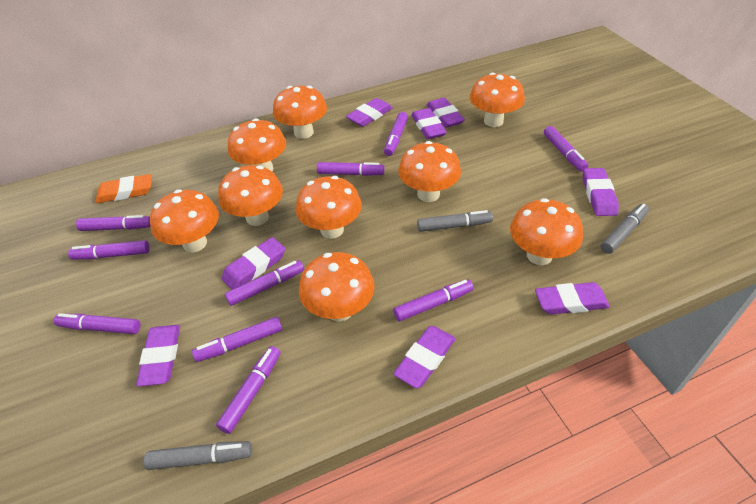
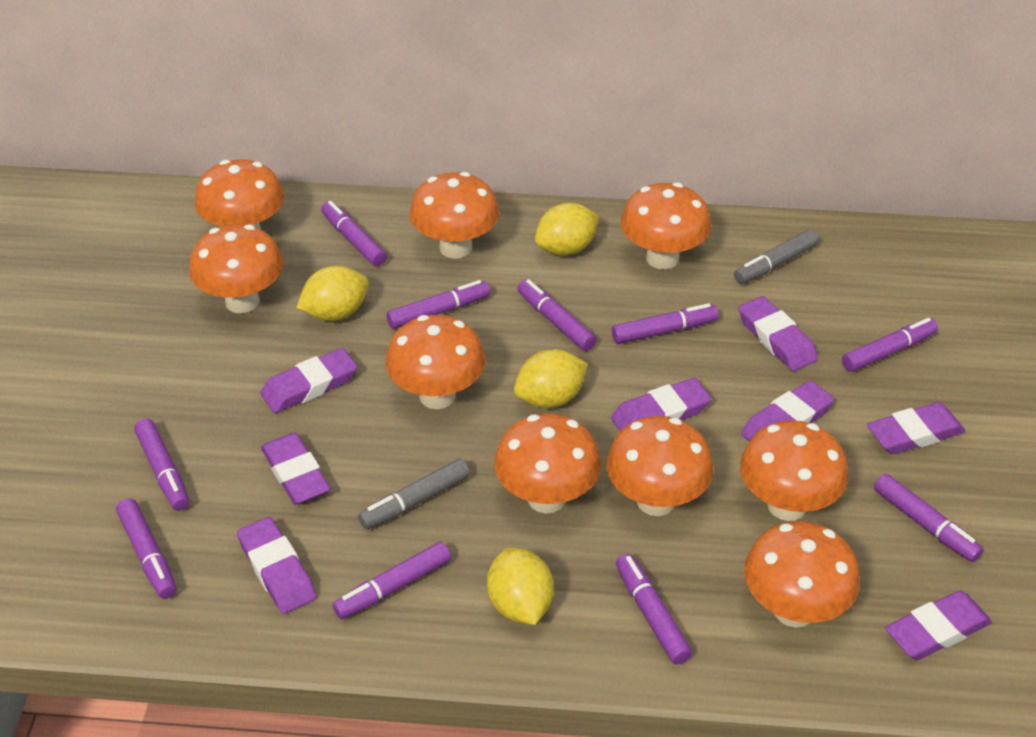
grey marker: [144,441,252,470] [417,210,493,232] [601,204,649,254] = 3 -> [358,459,470,529] [734,229,819,284] = 2
orange eraser: [96,174,152,203] = 1 -> none = 0
yellow lemon: none = 0 -> [296,266,369,321] [487,548,554,625] [514,349,588,408] [535,203,599,256] = 4

